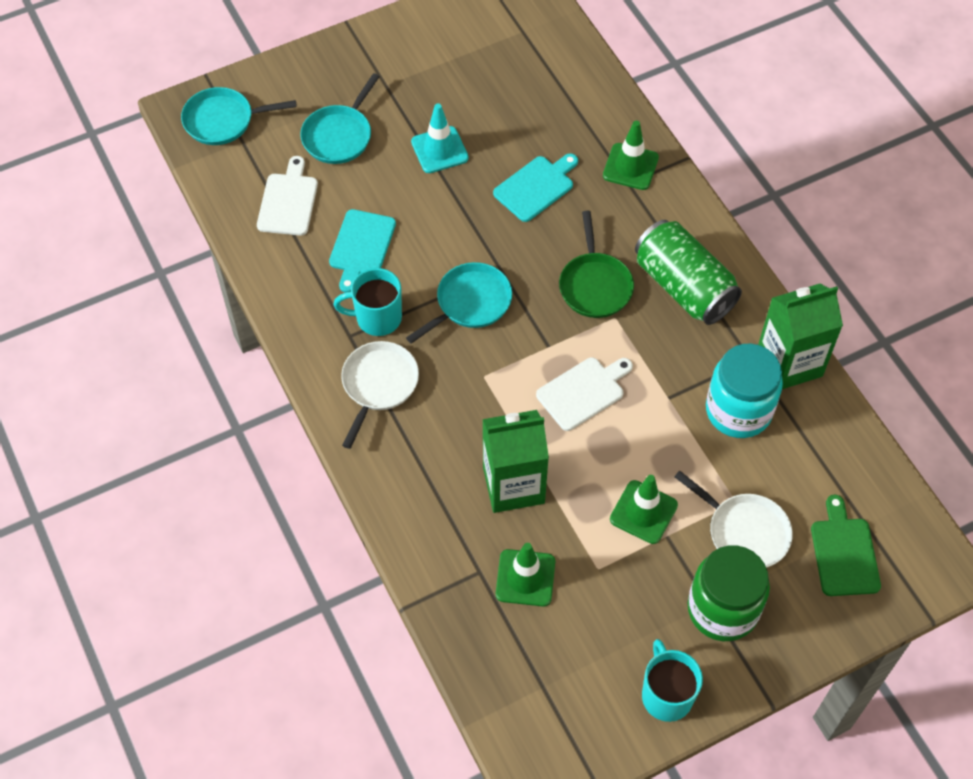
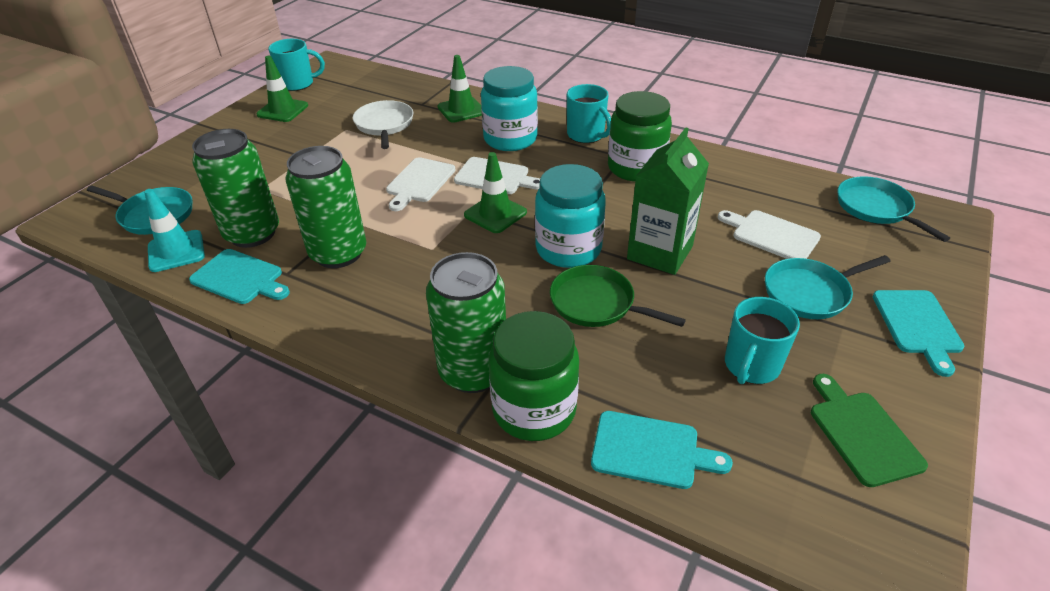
green can: [635,220,742,325] = 1 -> [192,129,279,248] [285,146,366,268] [426,252,506,393] = 3
green carton: [483,410,549,513] [758,284,843,389] = 2 -> [627,128,709,275] = 1
green jar: [688,545,770,641] = 1 -> [489,311,579,441] [608,91,672,182] = 2
turquoise cutting board: [329,209,396,293] [493,153,578,222] = 2 -> [189,249,290,304] [591,411,733,489] [872,290,964,377] = 3
turquoise jar: [706,343,783,438] = 1 -> [481,66,538,151] [535,164,606,268] = 2
turquoise mug: [334,268,402,336] [642,639,703,722] = 2 -> [268,39,325,91] [567,84,611,143] [725,297,800,384] = 3
white cutting board: [257,156,318,236] [536,357,633,431] = 2 -> [386,157,455,211] [454,157,540,194] [718,210,821,259] = 3
white pan: [341,341,419,449] [674,471,793,568] = 2 -> [353,100,413,149] = 1

